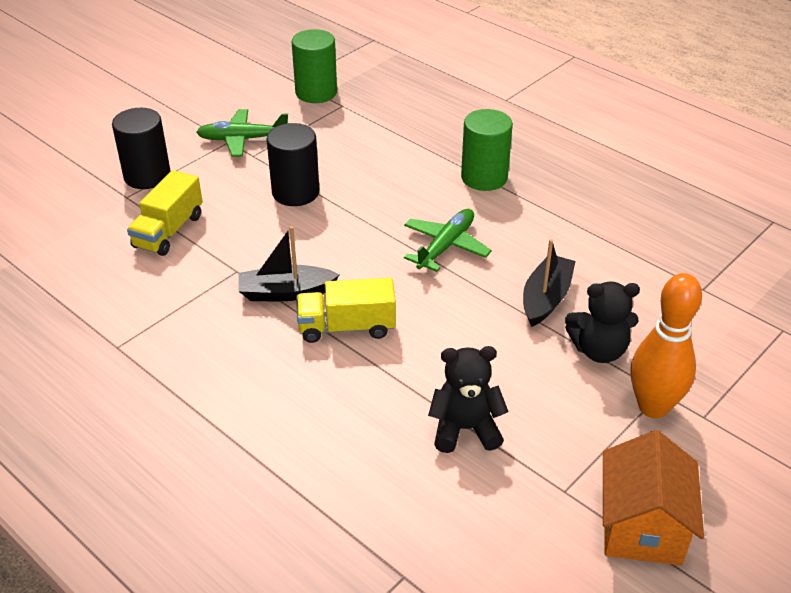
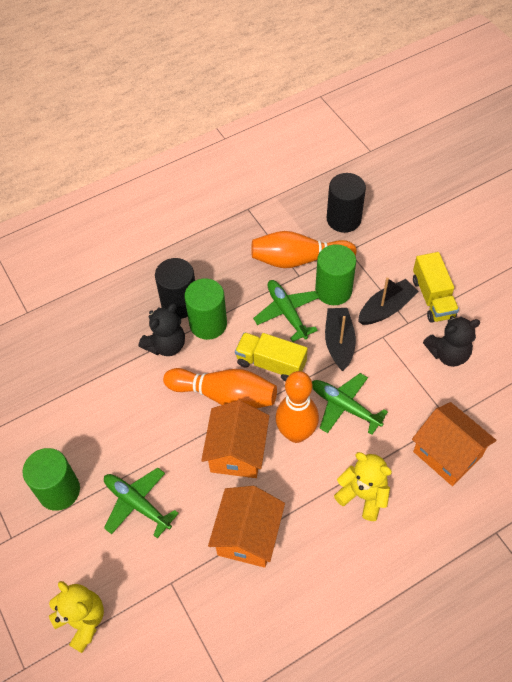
green cylinder: [292,29,337,103] [461,109,513,191] = 2 -> [22,448,80,511] [185,278,227,340] [315,244,356,305] = 3
green plane: [196,109,288,157] [404,209,492,272] = 2 -> [104,468,179,539] [253,280,319,342] [312,373,388,435] = 3
orange bowling pin: [631,273,702,418] = 1 -> [163,368,277,409] [251,231,357,268] [276,371,319,443] = 3
orange house: [603,430,704,566] = 1 -> [201,400,269,478] [208,486,285,568] [412,402,496,486] = 3
yellow teddy bear: none = 0 -> [49,581,104,653] [334,452,392,521] = 2

